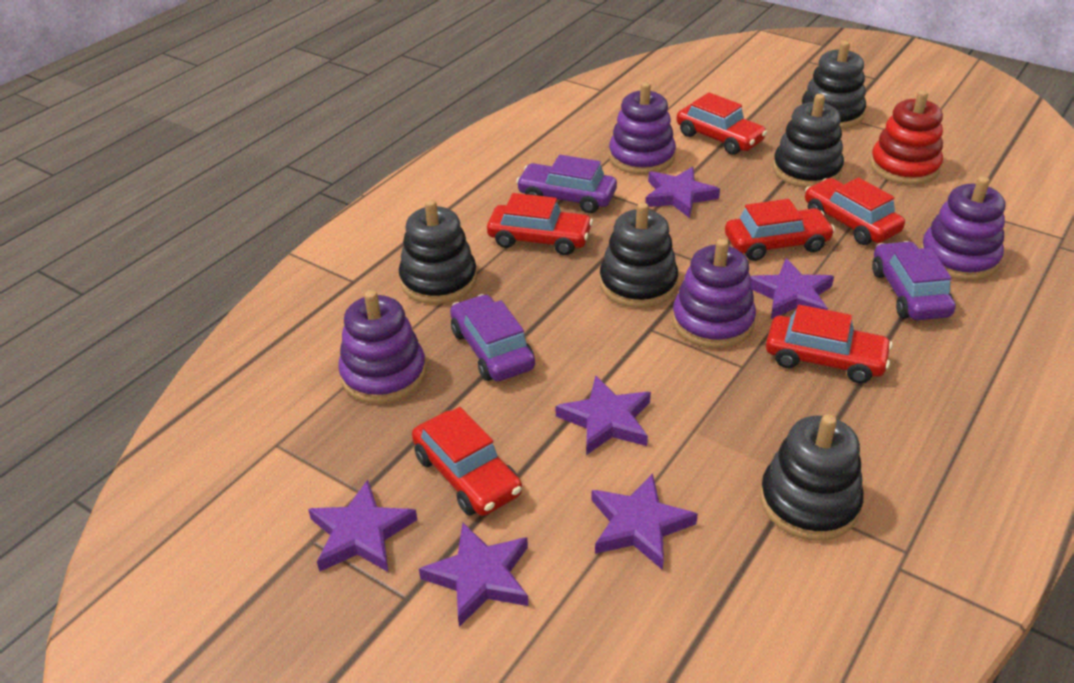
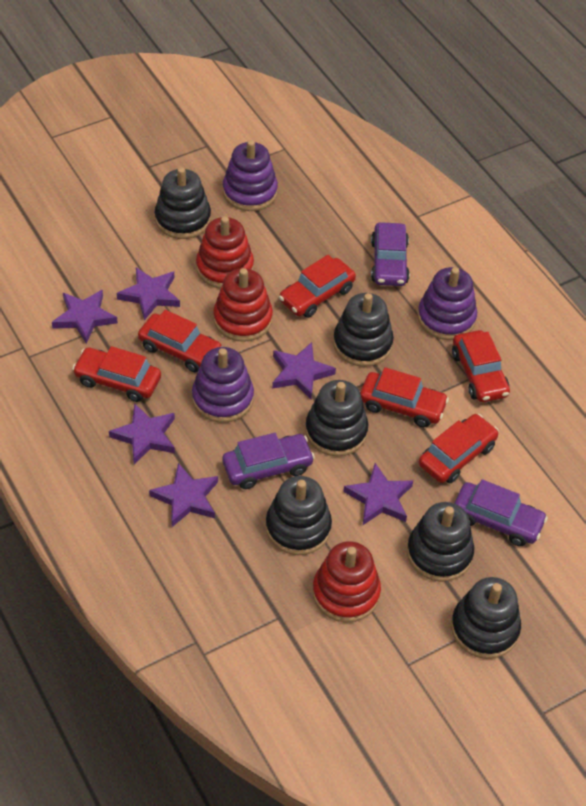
black stacking toy: [399,199,477,304] [599,202,678,308] [760,414,864,541] [773,94,844,188] [802,41,866,129] = 5 -> [155,167,211,239] [266,476,332,555] [305,380,369,456] [333,293,394,367] [407,502,474,582] [451,577,521,659] = 6
purple stacking toy: [338,290,426,404] [609,82,676,175] [672,239,756,348] [920,176,1005,281] = 4 -> [192,347,254,423] [223,140,278,211] [417,267,477,340] = 3
red stacking toy: [870,90,943,185] = 1 -> [196,216,254,289] [213,268,273,342] [312,541,381,623] = 3

